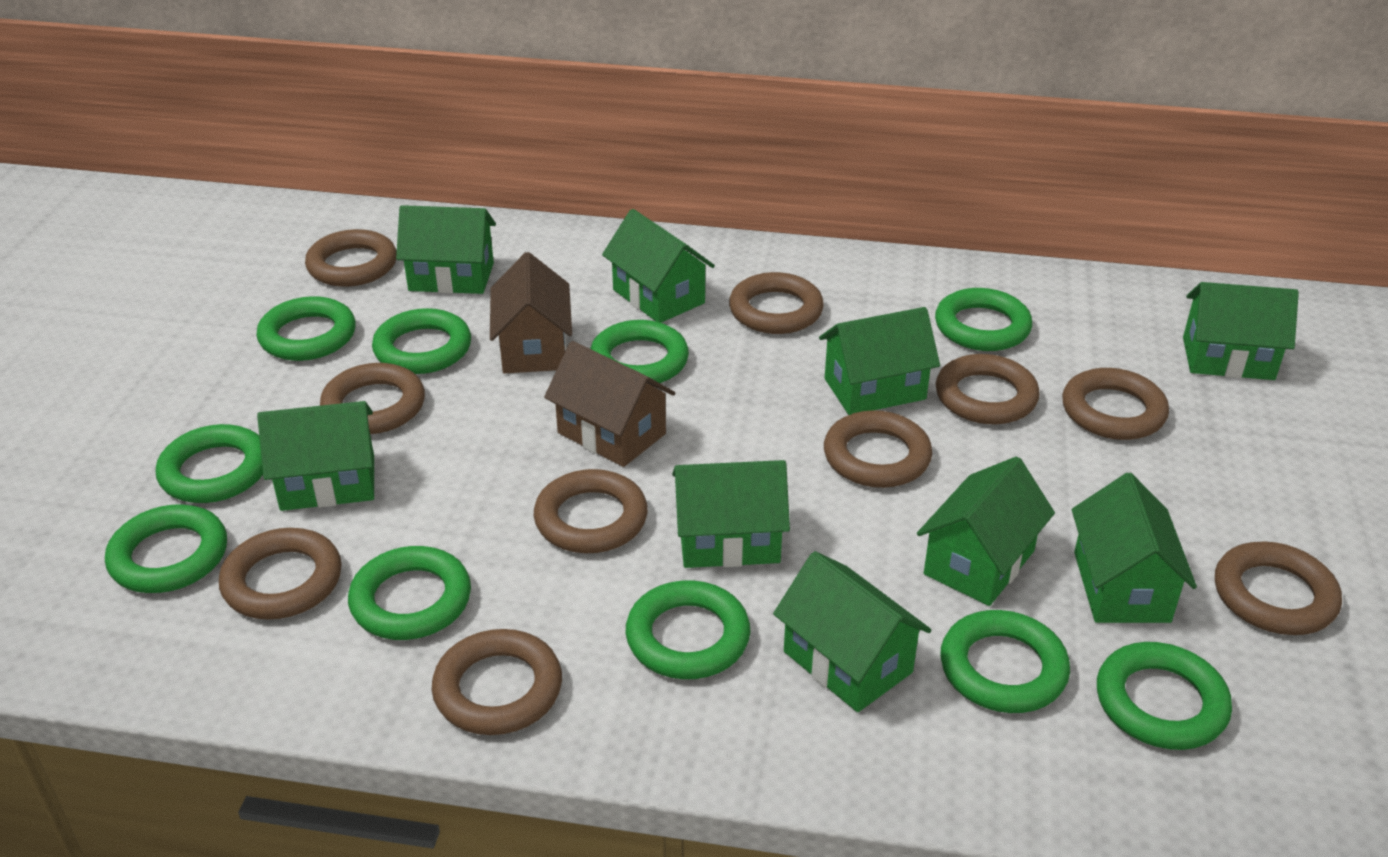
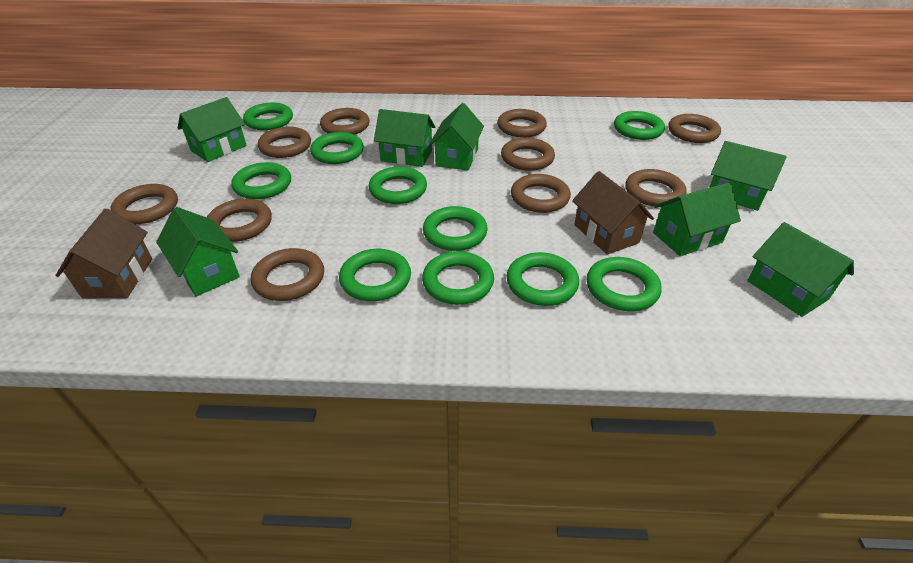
green house: [257,401,374,511] [396,205,496,294] [602,209,715,323] [672,460,790,568] [773,551,932,712] [819,307,940,415] [917,457,1055,606] [1072,473,1197,623] [1183,282,1299,380] = 9 -> [156,207,240,296] [178,97,247,162] [374,109,435,167] [429,103,484,171] [653,183,741,256] [709,141,787,211] [747,222,854,317] = 7

